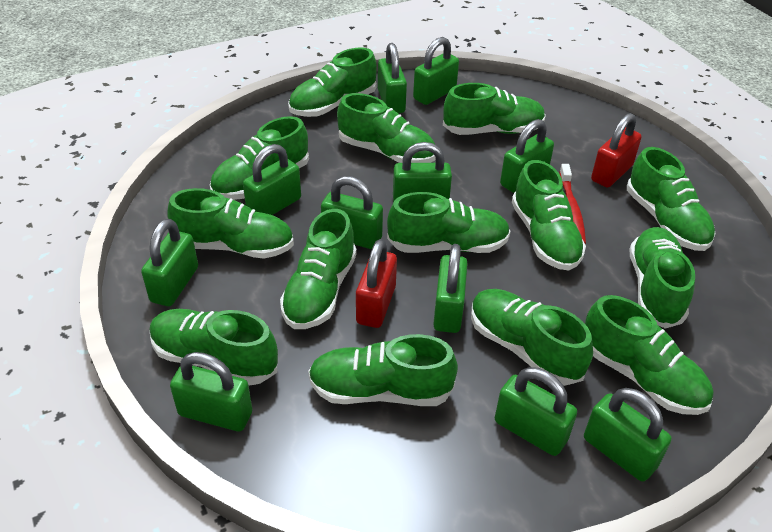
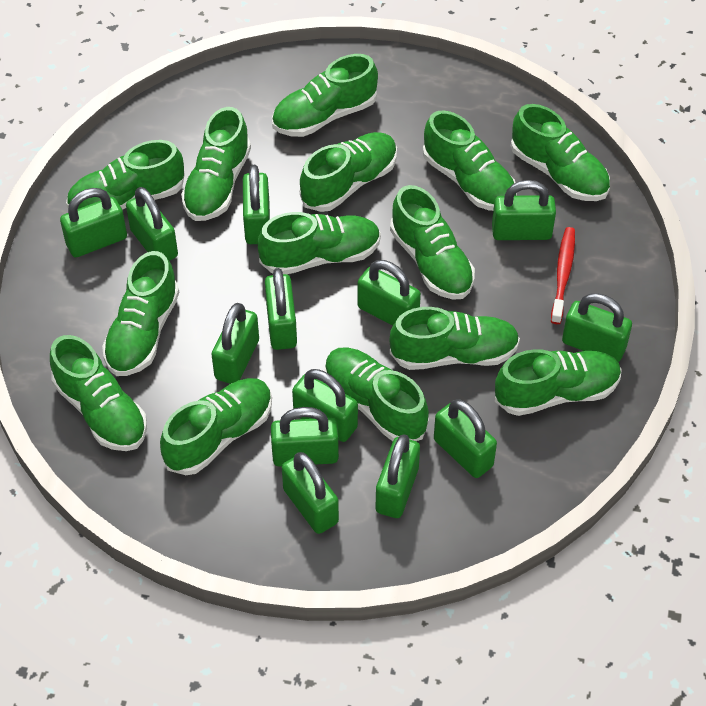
green padlock: [141,219,198,306] [170,352,252,431] [243,144,301,215] [321,176,383,249] [378,43,407,113] [393,142,452,202] [413,37,459,105] [433,244,468,333] [495,367,577,456] [500,119,554,193] [584,388,672,481] = 11 -> [60,188,127,258] [126,187,178,261] [212,303,259,384] [243,165,270,244] [265,268,297,350] [271,407,339,466] [282,452,339,534] [292,369,358,442] [357,260,421,326] [375,434,420,518] [434,399,497,478] [492,180,556,240] [562,293,632,362] = 13
red padlock: [356,239,397,328] [591,113,642,188] = 2 -> none = 0

